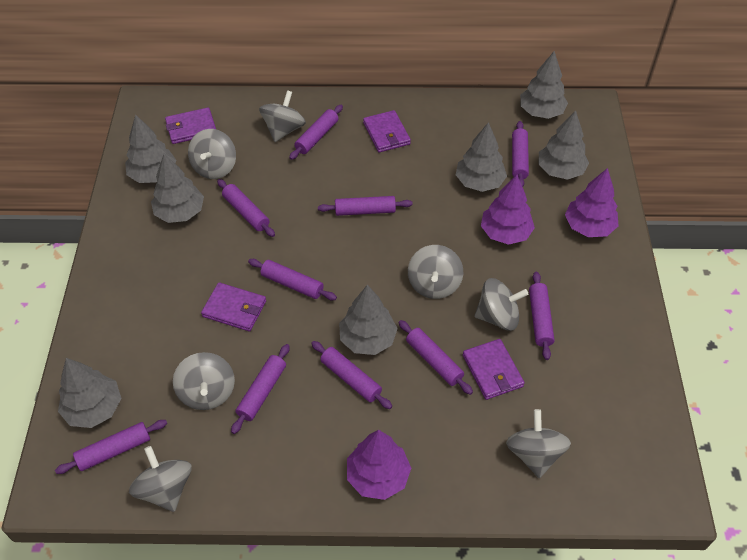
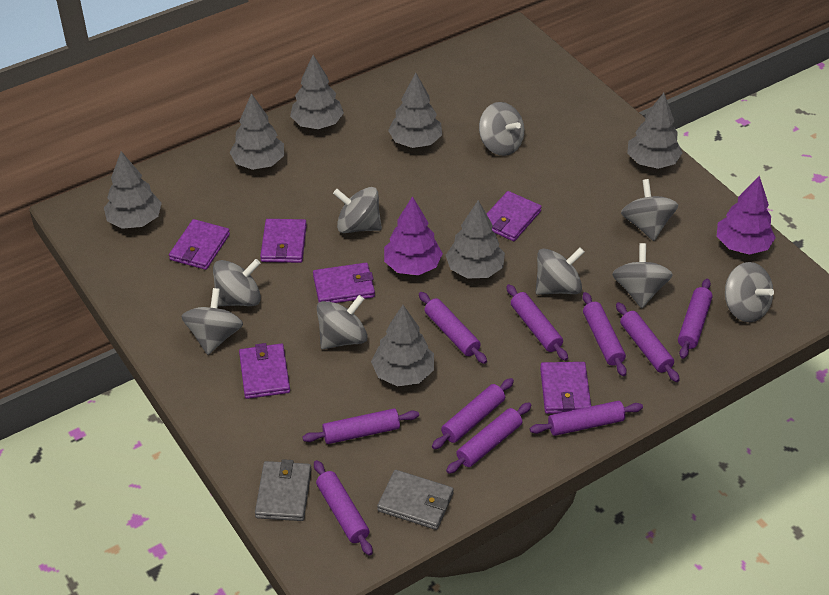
grey spinning top: [129,446,192,512] [173,352,235,410] [188,129,236,179] [259,90,306,142] [408,245,463,299] [474,278,528,331] [506,409,571,478] = 7 -> [181,288,243,355] [213,259,261,307] [317,295,367,349] [333,187,382,233] [479,102,524,156] [536,247,584,295] [612,243,673,308] [621,179,678,241] [725,262,774,322] = 9
grey wallet: none = 0 -> [255,459,311,521] [377,470,454,530] = 2
purple tree: [347,430,411,500] [481,175,535,245] [565,168,619,237] = 3 -> [384,196,443,275] [717,176,776,255] = 2
purple wallet: [165,107,216,144] [201,282,266,331] [363,110,411,153] [463,339,524,400] = 4 -> [169,219,230,270] [239,343,290,399] [260,219,307,263] [313,263,375,303] [487,191,542,241] [540,362,591,414] = 6

